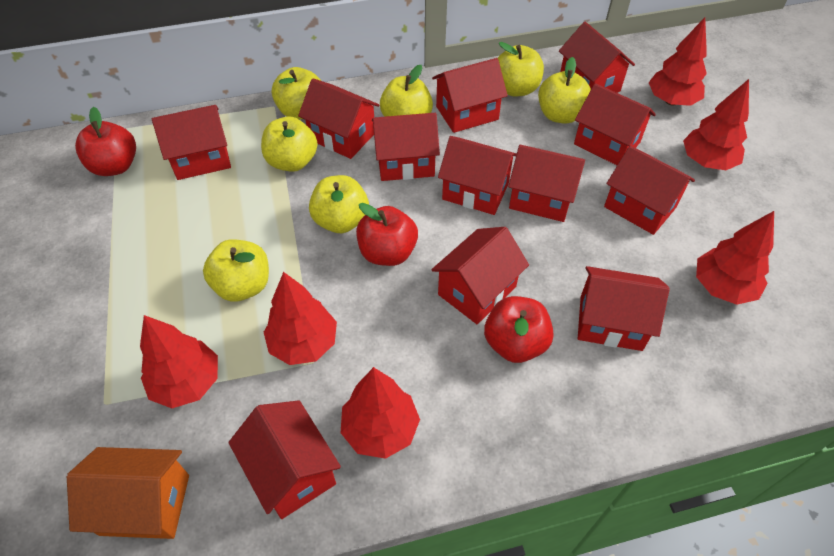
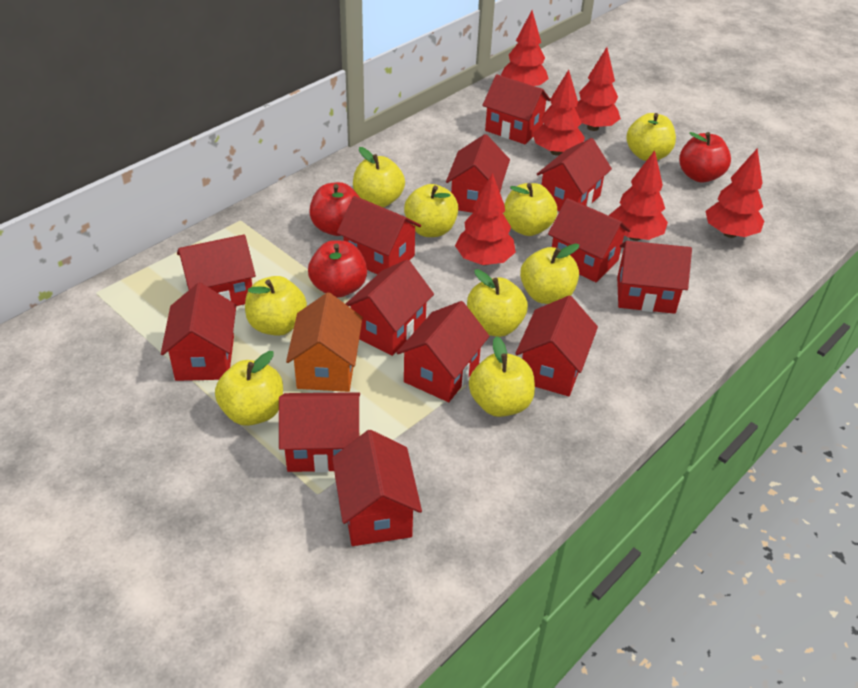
red house: [152,105,231,180] [228,400,341,519] [298,78,379,159] [372,113,440,181] [431,227,529,324] [432,58,508,133] [438,136,517,215] [508,144,585,222] [559,22,635,93] [574,83,656,165] [578,266,669,351] [604,146,695,235] = 12 -> [161,283,237,381] [177,235,256,306] [279,392,360,473] [332,430,422,546] [337,196,421,275] [346,259,434,356] [396,301,489,402] [446,134,510,213] [482,74,550,144] [515,296,598,396] [537,138,612,211] [548,198,631,282] [617,241,692,314] = 13
yellow apple: [203,239,269,302] [261,117,318,172] [272,67,321,120] [309,175,369,233] [380,65,433,117] [498,42,544,96] [538,57,591,124] = 7 -> [215,351,283,426] [245,276,307,336] [353,147,405,207] [404,184,459,237] [467,269,528,337] [469,336,535,417] [503,183,557,236] [520,243,579,304] [626,113,676,161] = 9

